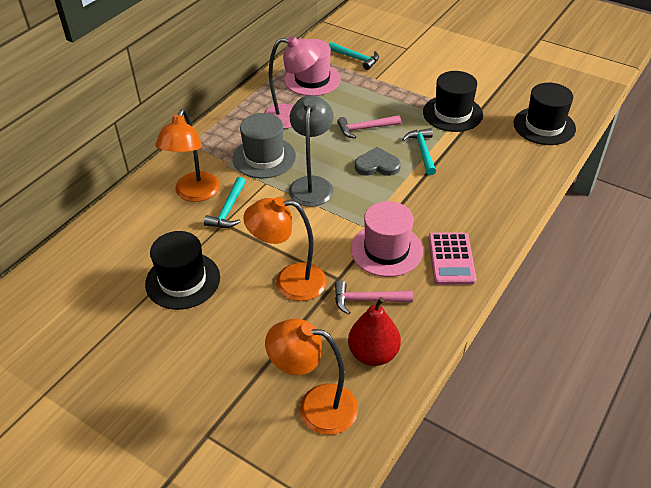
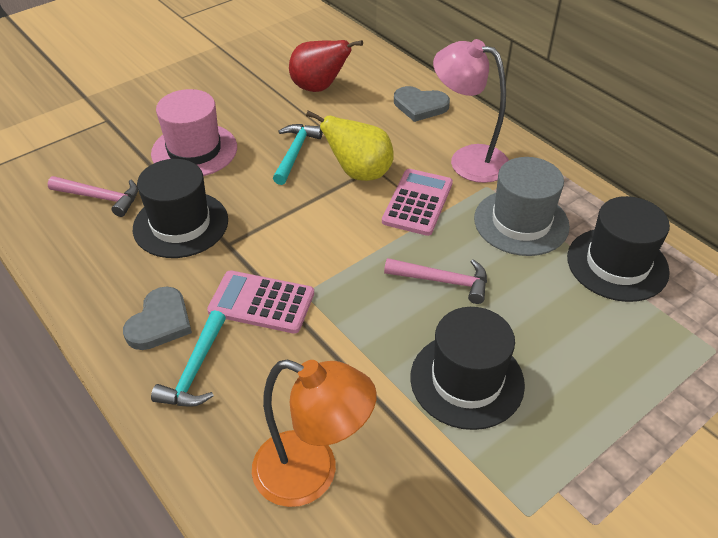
grey heart: [355,147,401,176] = 1 -> [123,287,192,350] [394,86,450,122] = 2
grey lamp: [289,95,334,207] = 1 -> none = 0
orange lamp: [155,109,220,202] [243,197,327,301] [265,319,358,435] = 3 -> [252,360,377,507] = 1
pink calculator: [429,232,476,285] = 1 -> [207,270,314,334] [382,169,453,236] = 2
pink hat: [284,39,341,96] [351,201,423,277] = 2 -> [151,89,237,176] = 1
turquoise hammer: [204,177,246,228] [329,42,379,70] [402,128,436,175] = 3 -> [151,310,226,407] [273,124,323,185] = 2
yellow pear: none = 0 -> [306,110,394,181] = 1

